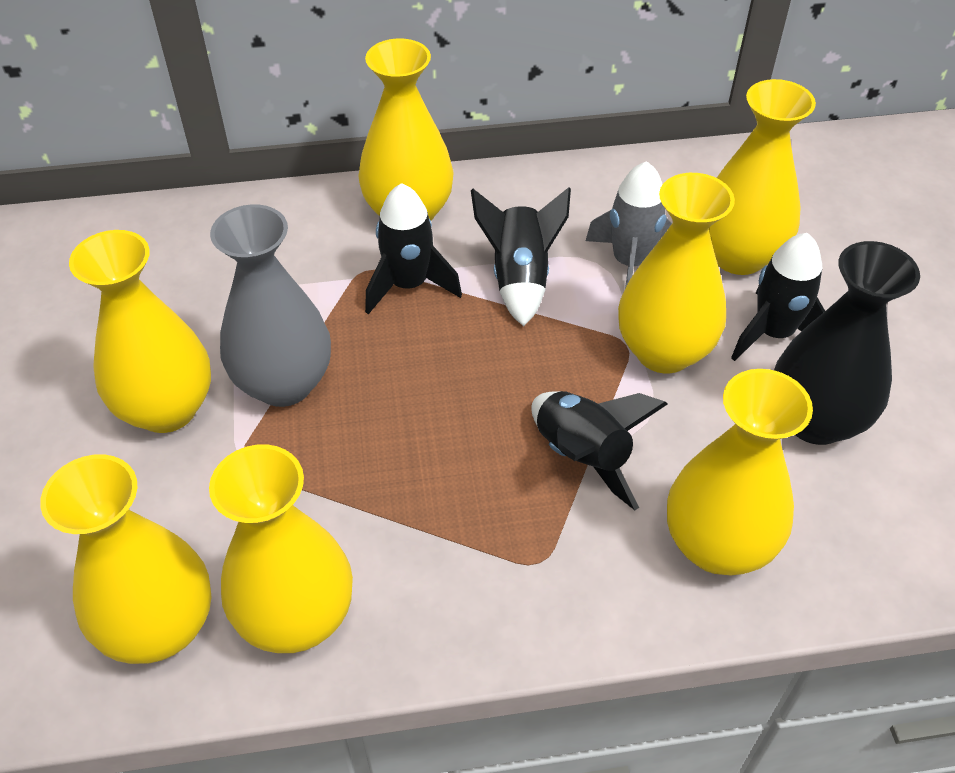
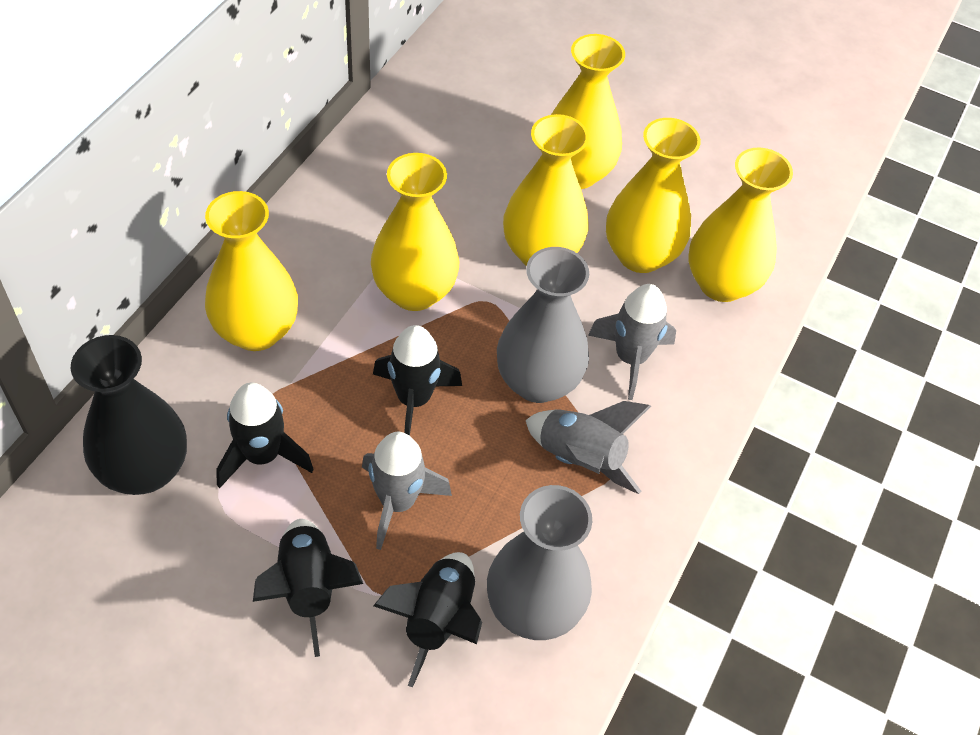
grey rocket: [586,161,672,288] = 1 -> [362,432,452,550] [526,401,651,494] [588,284,676,400] = 3
grey vase: [210,204,331,407] = 1 -> [487,485,592,640] [497,247,589,403] = 2
yellow vase: [40,454,211,664] [69,230,211,433] [209,444,353,653] [358,38,454,221] [618,173,735,373] [667,369,813,575] [709,79,816,275] = 7 -> [205,191,298,351] [371,153,459,311] [503,114,589,266] [551,34,625,189] [606,118,701,273] [689,147,793,302] = 6

